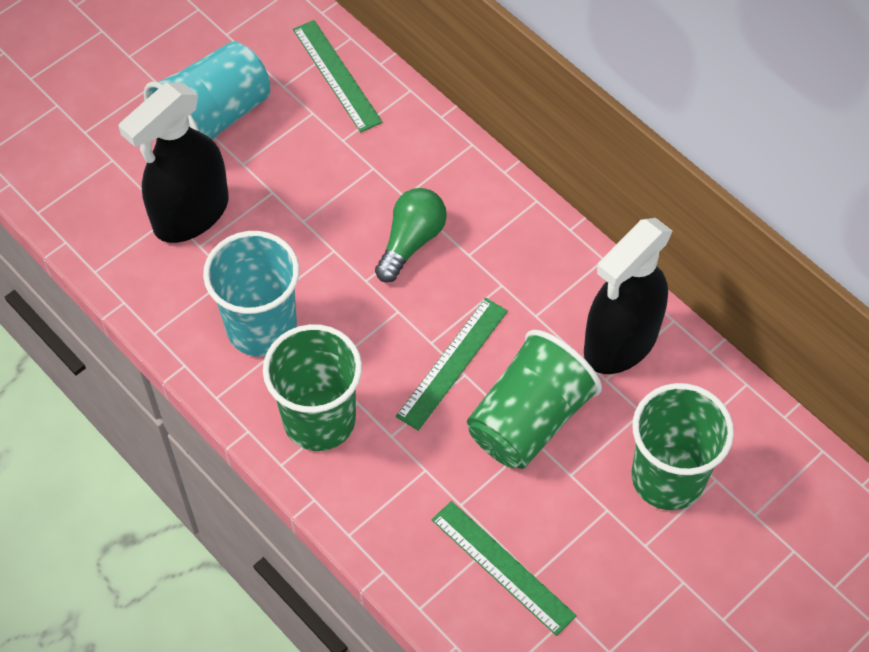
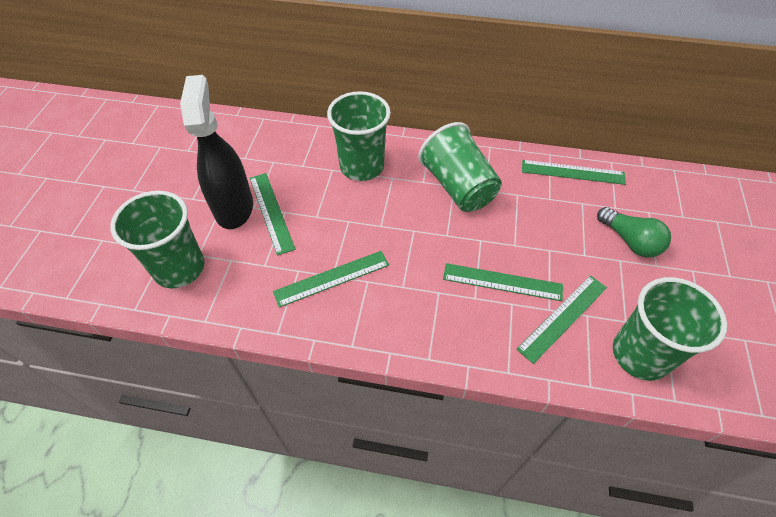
black spray bottle: [118,82,229,243] [584,218,673,374] = 2 -> [180,75,253,229] = 1
green cup: [263,324,362,451] [467,330,602,469] [632,383,734,510] = 3 -> [110,191,205,288] [327,91,391,181] [418,122,502,212] [613,277,727,381] = 4
green ruler: [293,20,383,132] [396,298,508,431] [431,501,577,636] = 3 -> [250,173,295,255] [273,251,389,308] [443,263,563,301] [516,275,607,364] [522,160,626,185] = 5
turquoise cup: [144,41,270,140] [203,231,300,356] = 2 -> none = 0

